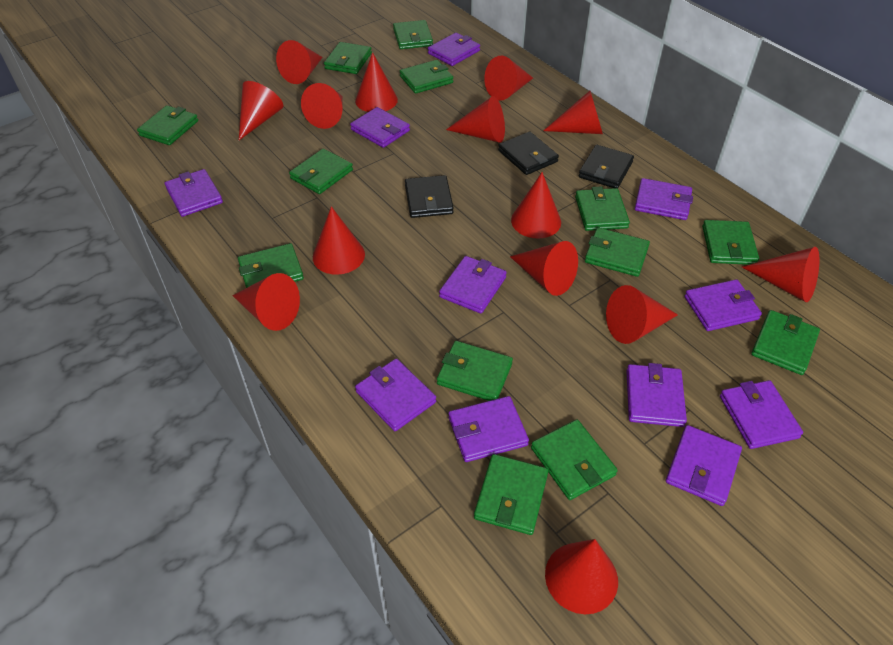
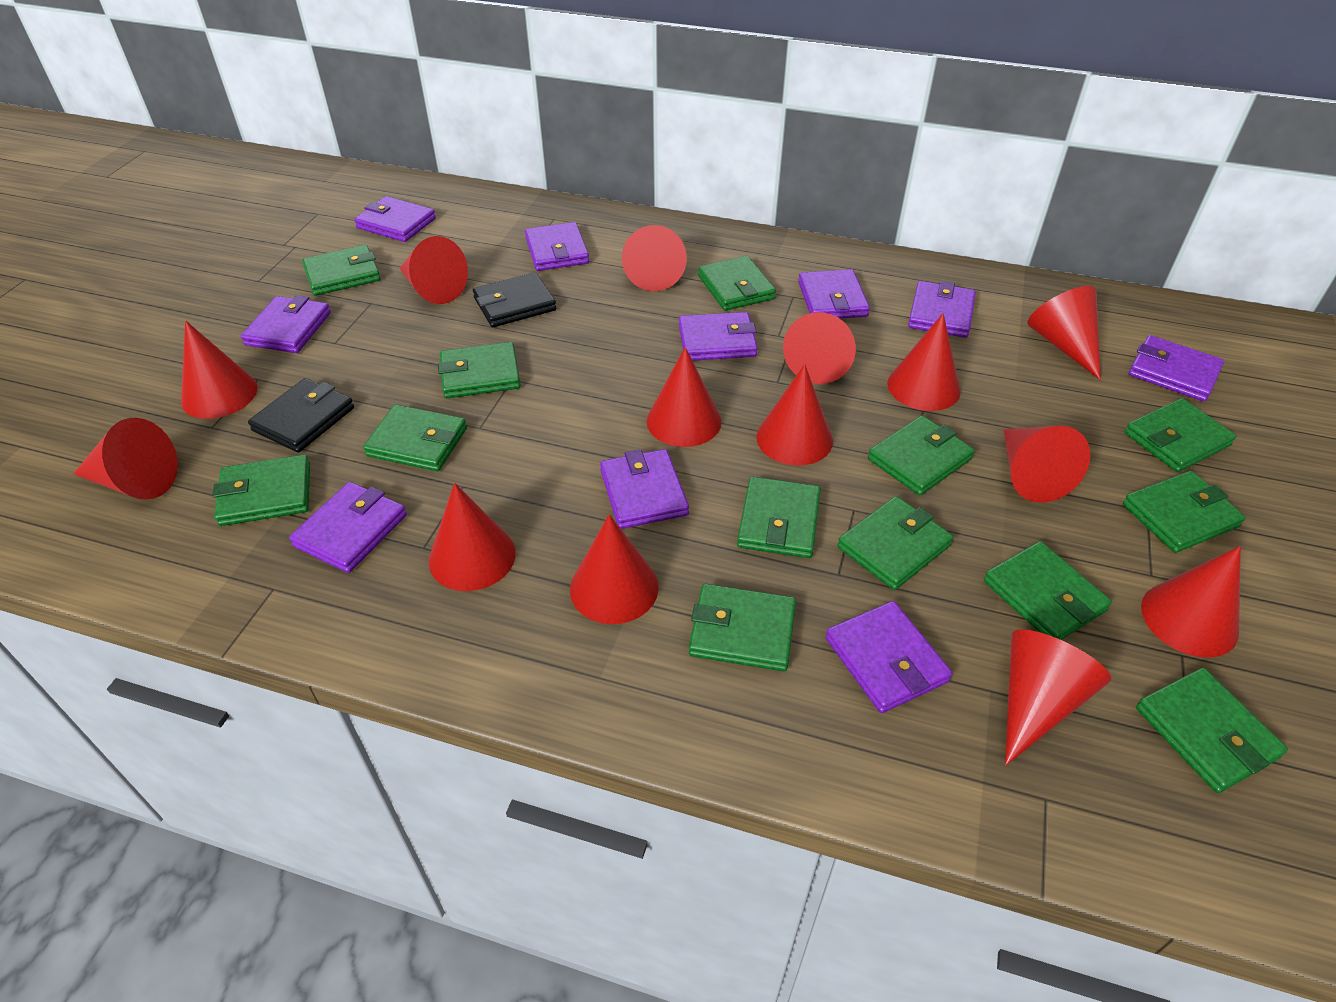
black wallet: [405,175,454,218] [498,132,559,175] [579,145,634,188] = 3 -> [248,378,354,453] [473,272,556,327] = 2
purple wallet: [165,169,223,217] [350,107,410,148] [355,359,436,431] [428,33,480,66] [439,256,507,314] [449,396,529,462] [626,363,687,427] [635,178,693,220] [666,425,742,506] [684,279,762,331] [720,380,803,449] = 11 -> [241,295,331,353] [289,482,407,573] [354,196,436,242] [525,222,589,271] [600,449,689,529] [679,312,758,361] [798,269,870,319] [826,601,952,713] [908,281,976,338] [1129,335,1224,401] = 10

